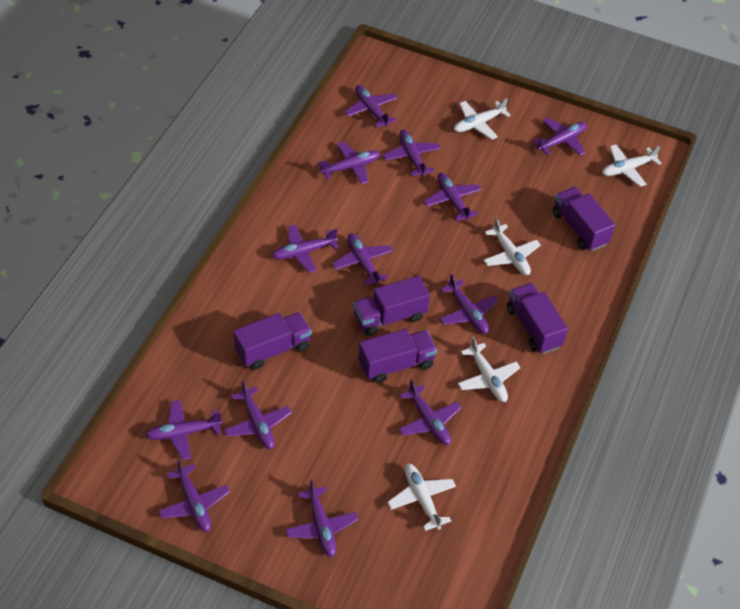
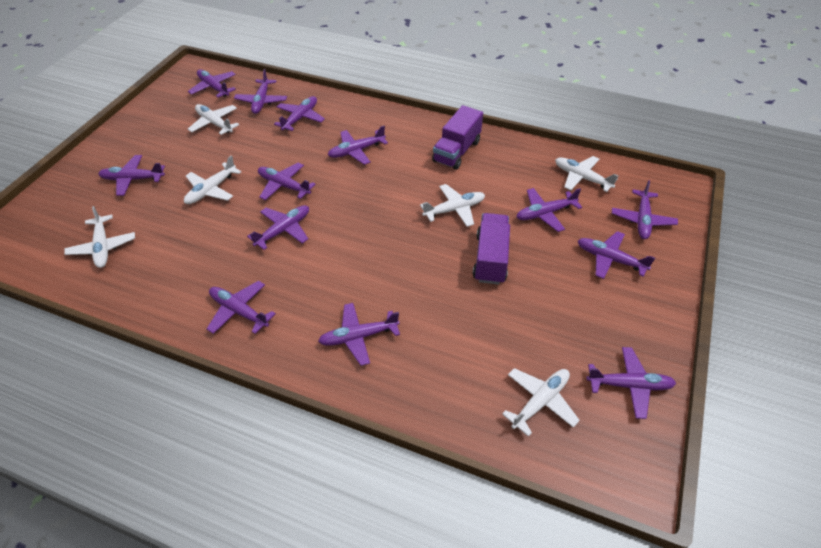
purple truck: [234,312,312,370] [353,276,430,336] [358,329,437,383] [507,283,568,354] [553,187,615,251] = 5 -> [432,105,483,170] [473,213,510,285] = 2
white plane: [387,463,456,531] [454,98,511,140] [458,337,521,402] [483,218,541,275] [602,144,662,187] = 5 -> [64,206,135,268] [184,155,241,204] [188,104,239,135] [420,184,485,227] [502,368,580,437] [555,156,618,192] = 6

